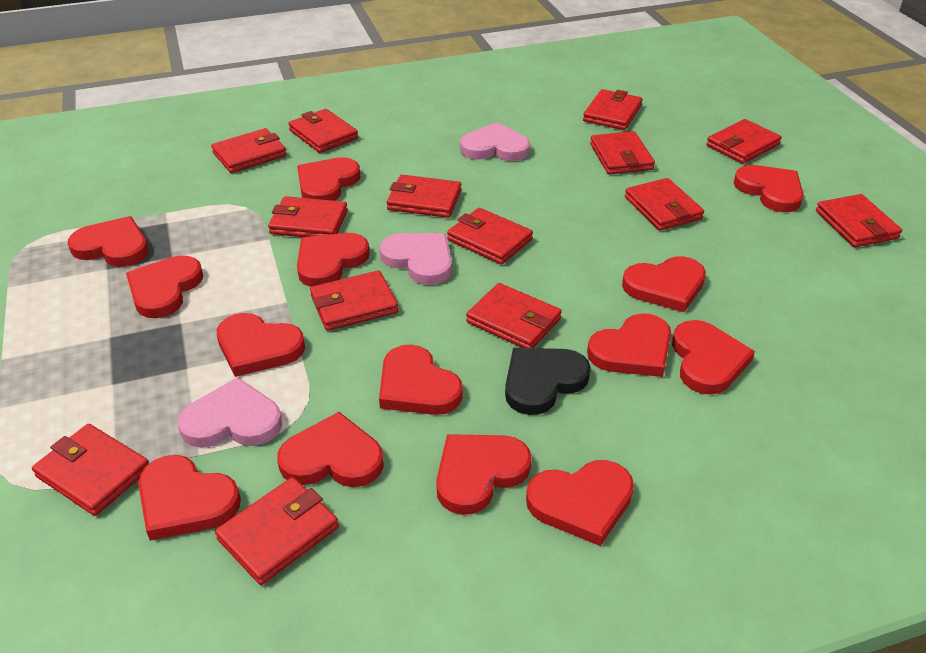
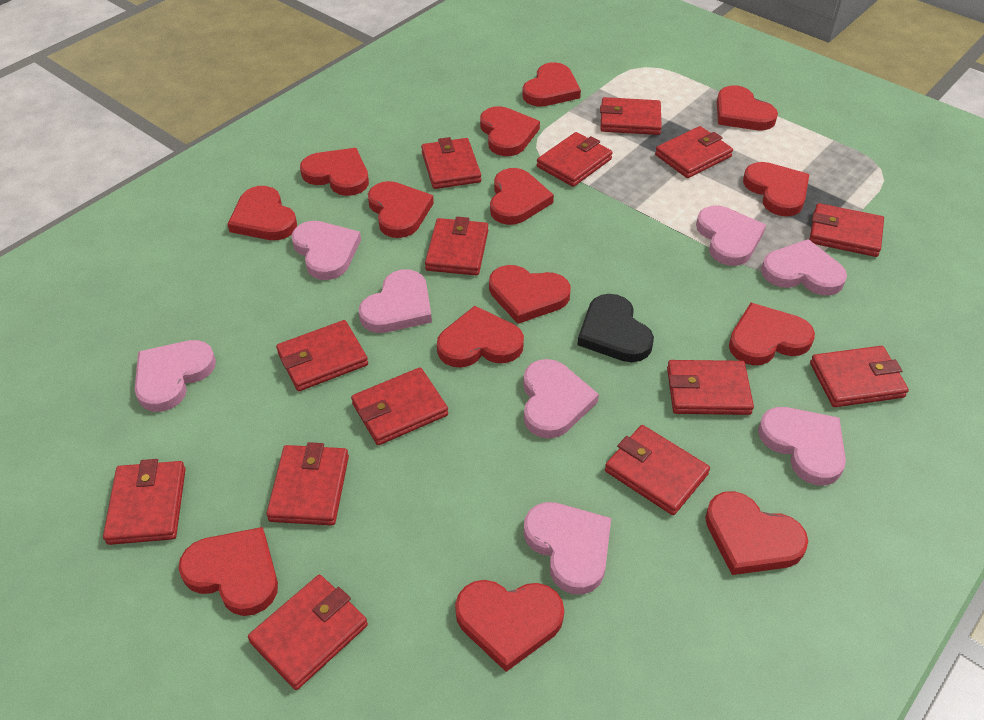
pink heart: [178,377,282,448] [379,233,452,285] [460,122,530,161] = 3 -> [134,340,216,412] [291,221,361,280] [359,269,432,333] [523,359,599,439] [524,502,611,594] [696,206,766,266] [758,407,846,485] [761,239,847,295] = 8

